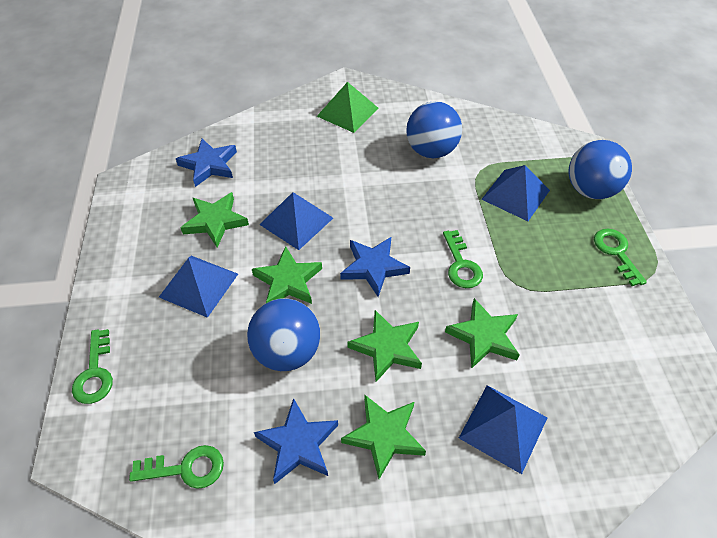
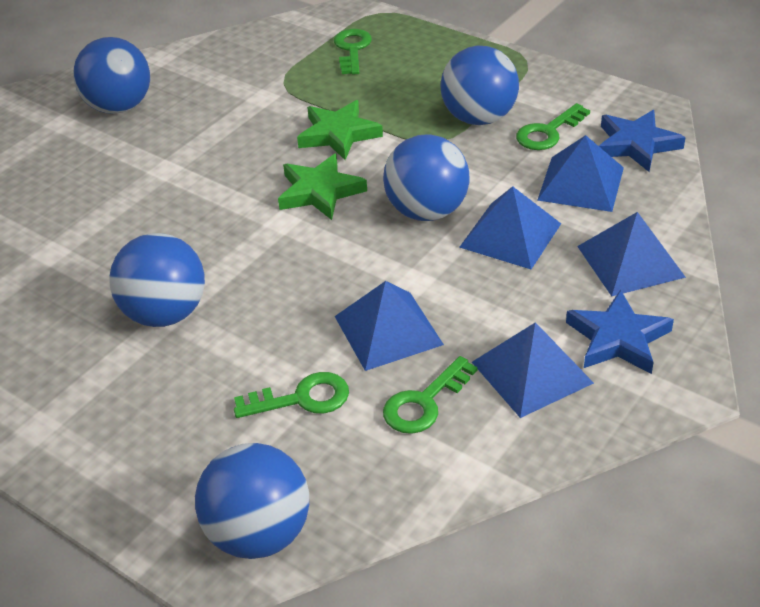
blue ball: [247,298,320,371] [406,101,462,158] [569,140,632,199] = 3 -> [73,37,150,114] [109,233,205,327] [195,443,309,559] [383,135,469,221] [441,46,519,125] = 5
blue pyramid: [159,256,238,318] [259,192,333,250] [459,385,548,474] [481,165,550,221] = 4 -> [335,281,444,371] [459,186,561,269] [472,322,594,418] [537,135,624,212] [577,212,686,296] = 5
blue star: [176,139,237,187] [254,398,338,484] [340,237,410,297] = 3 -> [566,290,674,374] [599,110,686,172] = 2
green pyramid: [317,82,379,133] = 1 -> none = 0
green star: [181,192,249,248] [252,246,322,304] [341,394,426,479] [347,310,422,382] [445,298,519,369] = 5 -> [278,154,367,220] [297,100,383,160] = 2

